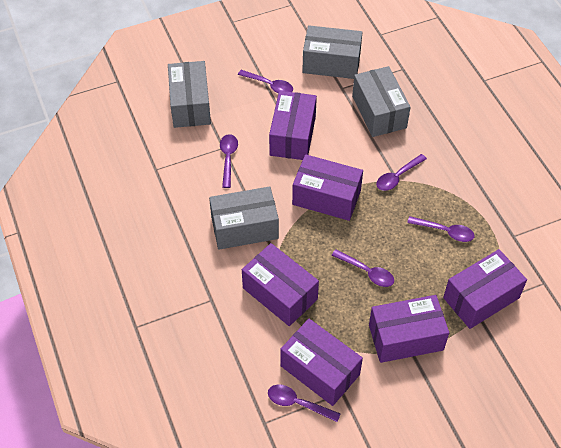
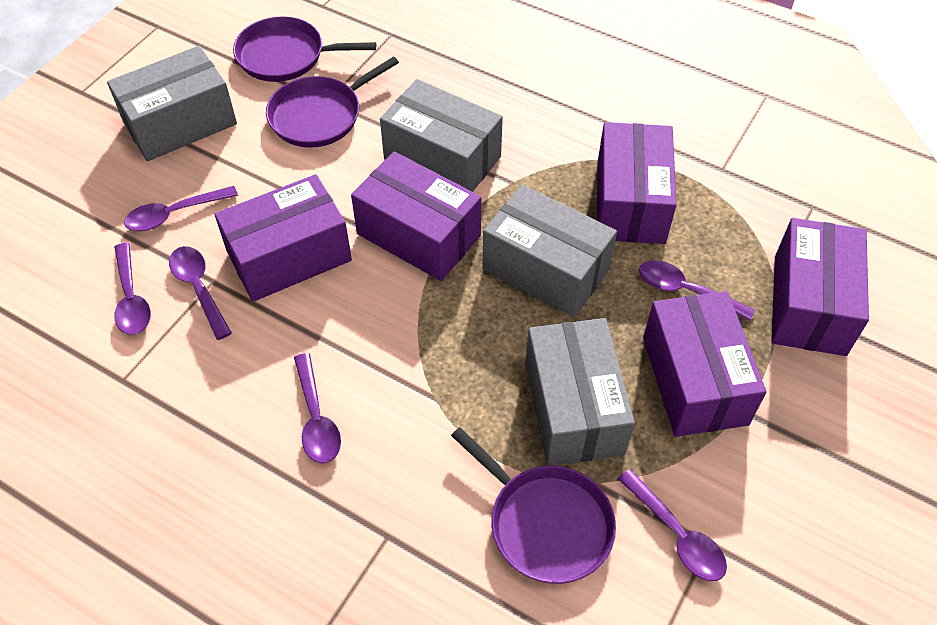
purple box: [242,243,319,326] [269,91,317,160] [280,319,363,406] [292,154,363,221] [369,295,449,363] [443,249,527,329] = 6 -> [214,174,352,302] [351,152,481,281] [597,122,677,244] [643,291,767,437] [771,218,869,356] = 5
purple pan: none = 0 -> [233,17,376,82] [266,57,399,148] [451,427,616,584] = 3

